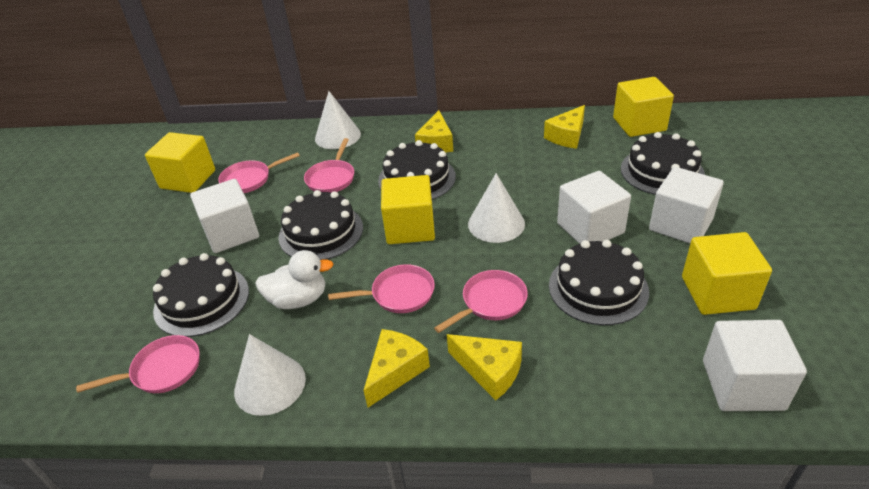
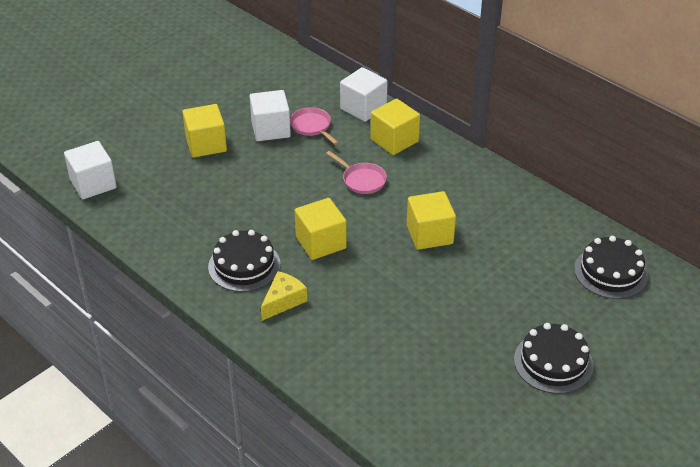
black cake: [153,253,249,337] [278,190,363,260] [378,140,456,200] [549,240,649,325] [621,132,705,195] = 5 -> [208,230,281,292] [514,323,593,394] [574,236,648,299] = 3
pink pan: [76,335,200,393] [218,152,300,193] [304,138,354,193] [328,264,435,313] [434,270,528,333] = 5 -> [290,107,339,145] [326,151,387,194] = 2
white cone: [234,334,306,416] [315,91,361,149] [468,173,525,243] = 3 -> none = 0
white cube: [190,179,259,253] [557,171,631,244] [649,167,724,244] [703,320,807,411] = 4 -> [64,141,117,199] [250,90,291,141] [340,67,388,122] = 3
white duck: [255,250,333,309] = 1 -> none = 0
yellow cheese: [363,329,430,408] [415,110,453,153] [447,334,522,400] [544,105,585,149] = 4 -> [261,271,307,321] = 1

